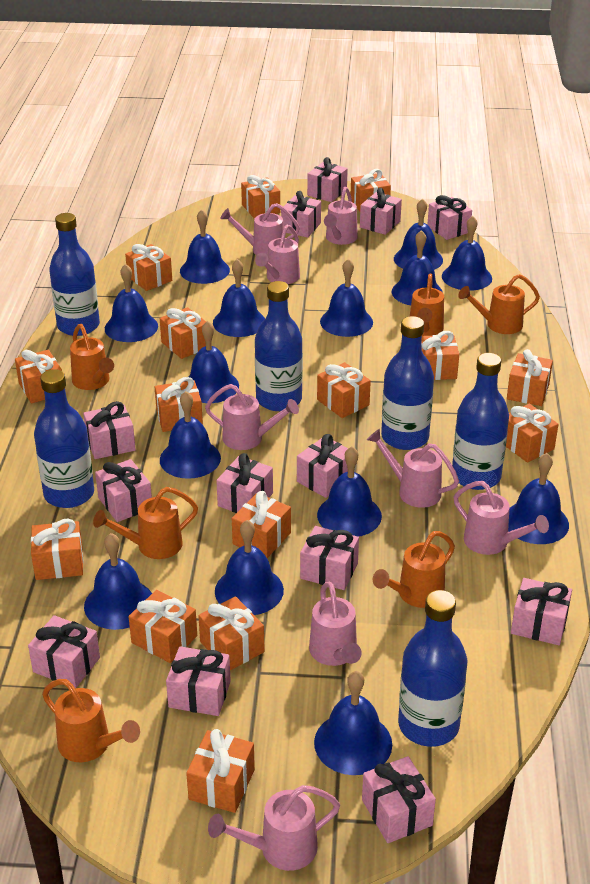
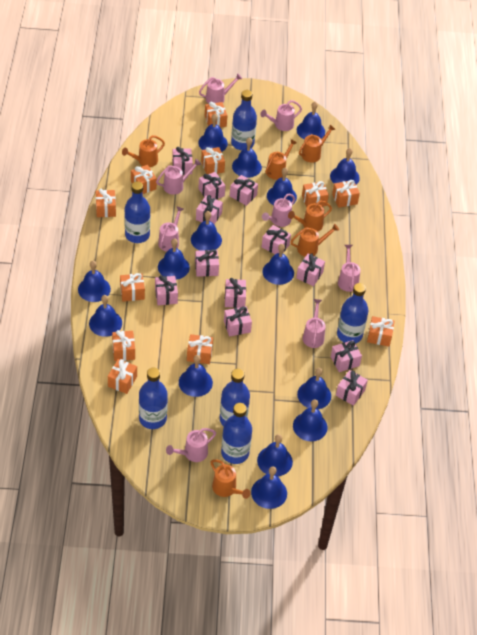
blue bell: [84,533,152,630] [105,264,158,342] [160,391,221,479] [180,209,230,284] [189,321,239,403] [213,259,265,337] [215,520,284,615] [314,671,392,775] [317,446,382,537] [320,258,373,337] [392,230,443,305] [394,198,443,270] [442,216,492,291] [508,453,569,544] = 14 -> [78,261,111,302] [89,295,122,337] [158,238,190,280] [179,355,213,397] [191,211,222,251] [198,114,228,152] [232,137,262,178] [251,466,287,509] [257,434,293,476] [263,244,294,285] [267,167,297,205] [293,399,327,441] [297,102,325,140] [297,368,331,409] [330,148,360,185] = 15
orange gift: [15,350,62,403] [31,518,83,580] [125,244,172,291] [128,590,197,663] [155,377,203,432] [160,307,206,359] [186,729,255,813] [198,596,265,670] [232,491,291,558] [241,175,280,219] [317,362,371,418] [351,169,391,212] [421,331,459,380] [506,404,558,462] [507,349,553,406] = 15 -> [96,189,116,217] [108,359,137,394] [112,330,135,361] [120,273,145,302] [131,165,157,194] [187,334,213,364] [201,147,225,174] [205,102,227,128] [302,181,329,208] [332,180,360,208] [367,316,395,347] = 11
pink gift: [28,615,100,688] [83,401,136,459] [95,459,152,522] [166,646,231,716] [216,453,273,513] [281,191,321,238] [297,434,348,498] [300,526,359,590] [307,157,348,202] [360,188,402,235] [362,756,436,843] [427,195,472,240] [511,578,572,645] = 13 -> [155,275,178,305] [172,147,193,175] [195,249,219,277] [196,195,223,224] [198,172,226,199] [224,306,252,336] [225,278,246,308] [230,175,258,206] [262,225,291,254] [296,253,325,286] [331,340,362,372] [336,370,368,406] = 12

